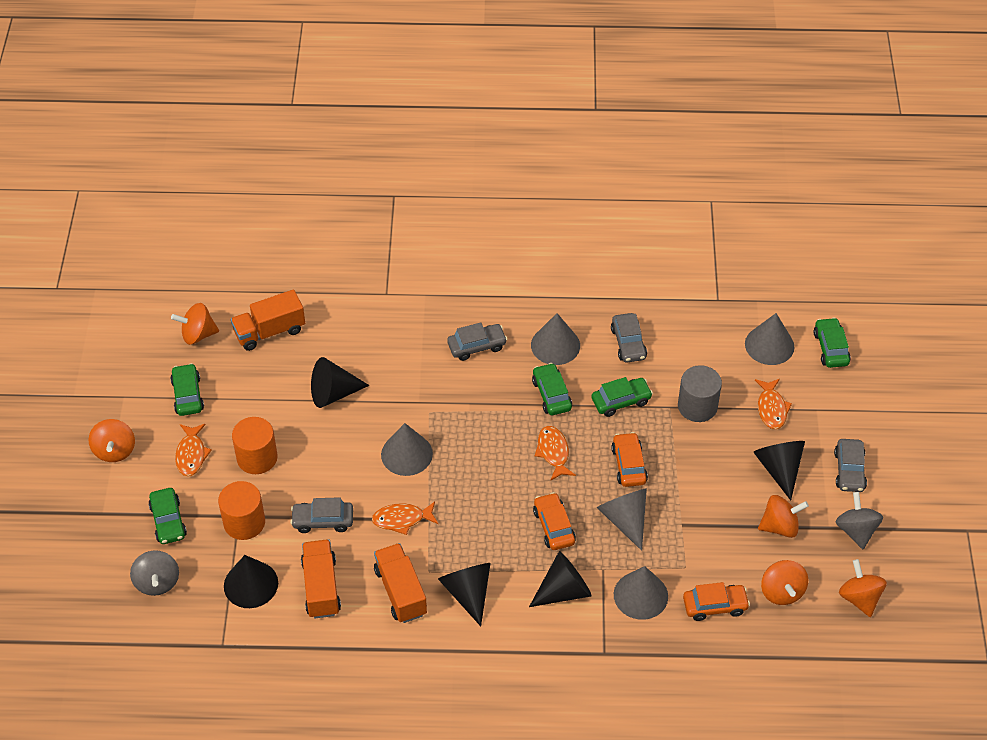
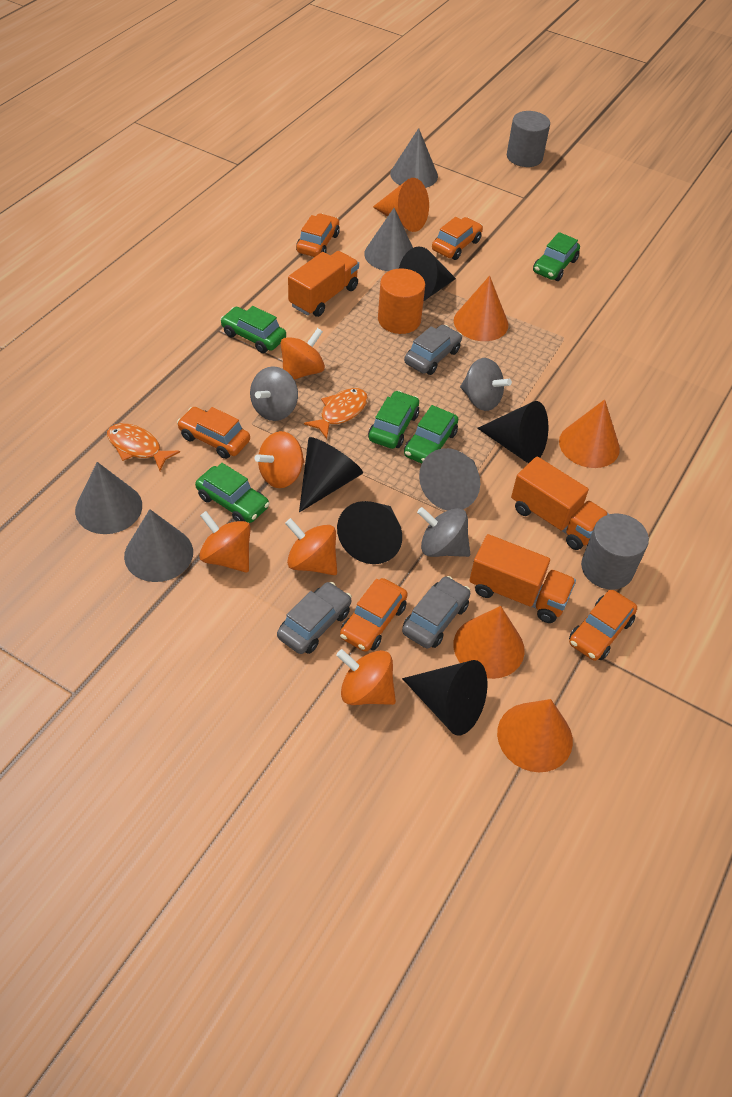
grey car: [290,497,353,533] [447,322,507,361] [611,313,647,362] [834,439,867,492] = 4 -> [277,582,352,654] [402,576,470,648] [404,325,462,375] = 3
grey cylinder: [678,365,722,422] = 1 -> [507,111,550,167] [581,513,649,590] = 2
grey spinning top: [130,550,179,596] [836,492,883,549] = 2 -> [250,366,298,421] [417,507,470,557] [460,358,512,411] = 3
orange car: [533,492,576,550] [611,432,648,487] [683,582,750,621] = 3 -> [177,407,250,459] [296,213,340,257] [340,578,408,652] [432,217,483,260] [569,590,637,661] = 5
orange cone: none = 0 -> [373,178,429,232] [453,606,525,679] [454,276,508,341] [497,699,573,772] [559,399,620,468] = 5
orange cylinder: [218,481,265,540] [232,417,278,474] = 2 -> [378,269,425,334] = 1
orange fish: [175,424,212,476] [372,501,438,535] [535,426,576,481] [755,379,792,429] = 4 -> [107,423,180,471] [304,388,368,439] = 2

